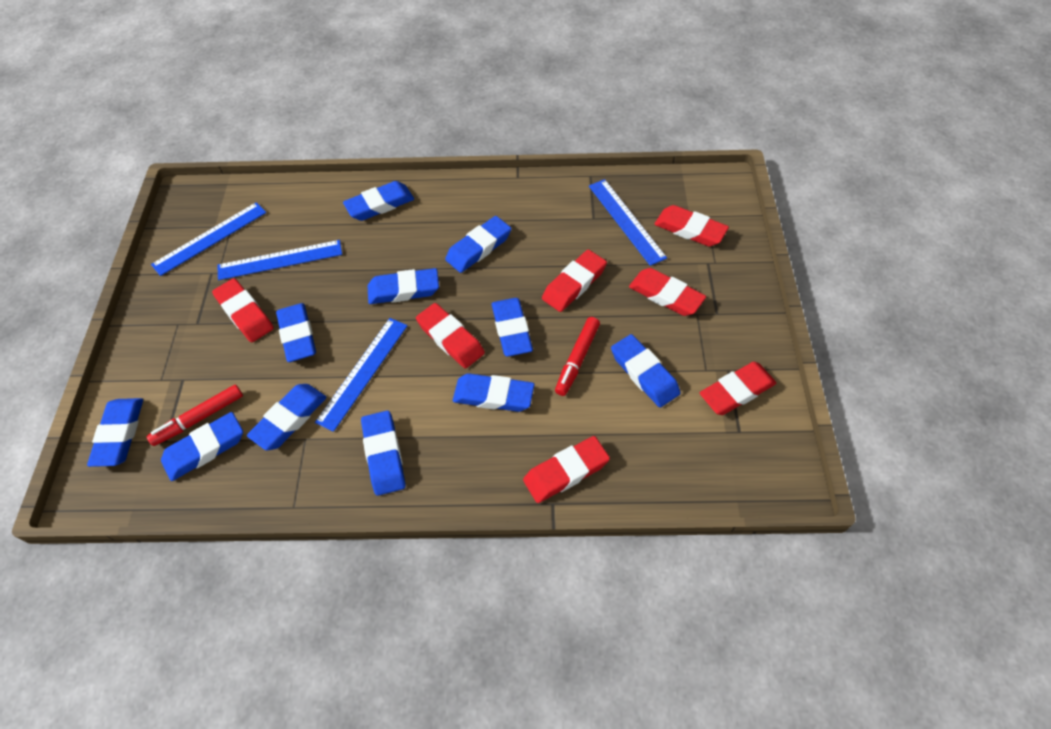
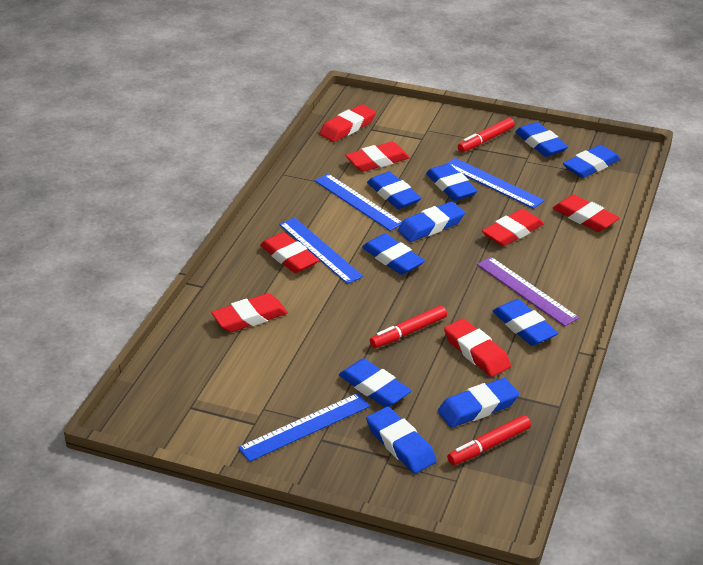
blue eraser: [87,398,143,467] [161,412,243,481] [247,384,326,450] [276,303,316,362] [343,181,414,221] [361,411,405,496] [368,268,439,304] [445,216,511,273] [453,373,534,412] [491,298,533,357] [611,334,680,408] = 11 -> [339,358,411,407] [362,234,425,275] [366,407,437,474] [367,172,421,209] [398,201,465,242] [426,163,478,201] [438,378,519,428] [492,299,558,346] [515,122,568,157] [563,145,620,178] = 10
purple ruler: none = 0 -> [477,257,579,326] = 1
red marker: [147,385,243,446] [555,317,600,396] = 2 -> [370,305,447,348] [447,415,531,465] [458,118,515,152] = 3

